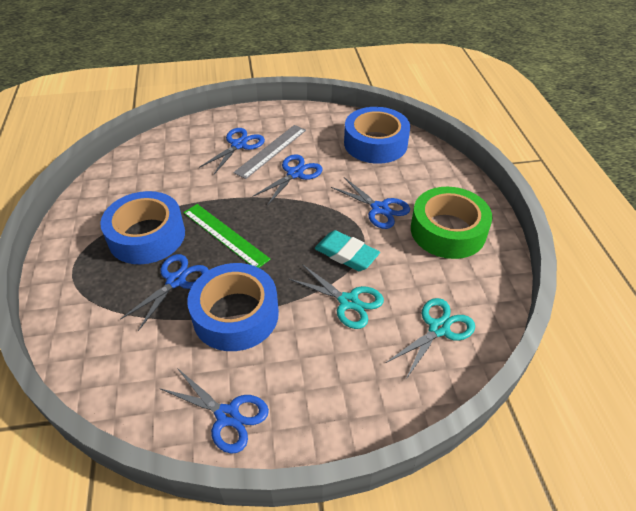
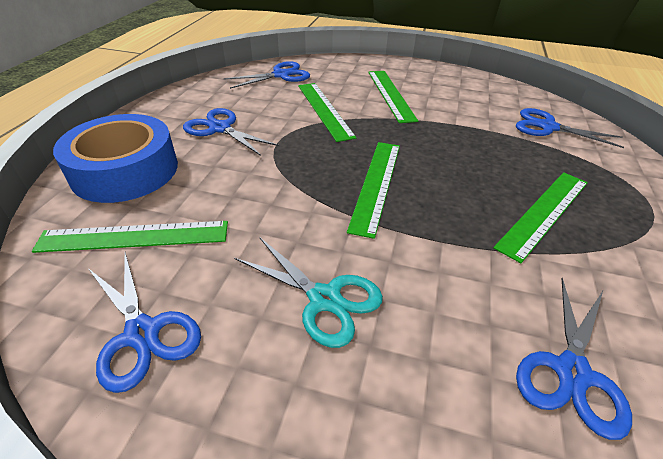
blue tape: [100,191,185,264] [187,263,279,351] [344,107,410,164] = 3 -> [53,114,178,203] = 1
green ruler: [183,204,271,268] = 1 -> [32,221,228,253] [298,83,356,142] [347,142,400,239] [368,71,418,123] [493,172,588,263] = 5
green tape: [411,187,492,259] = 1 -> none = 0
grey ruler: [233,125,306,179] = 1 -> none = 0
turquoise eraser: [315,230,380,271] = 1 -> none = 0
turquoise scissors: [289,264,384,329] [386,298,475,379] = 2 -> [235,238,383,348] = 1

